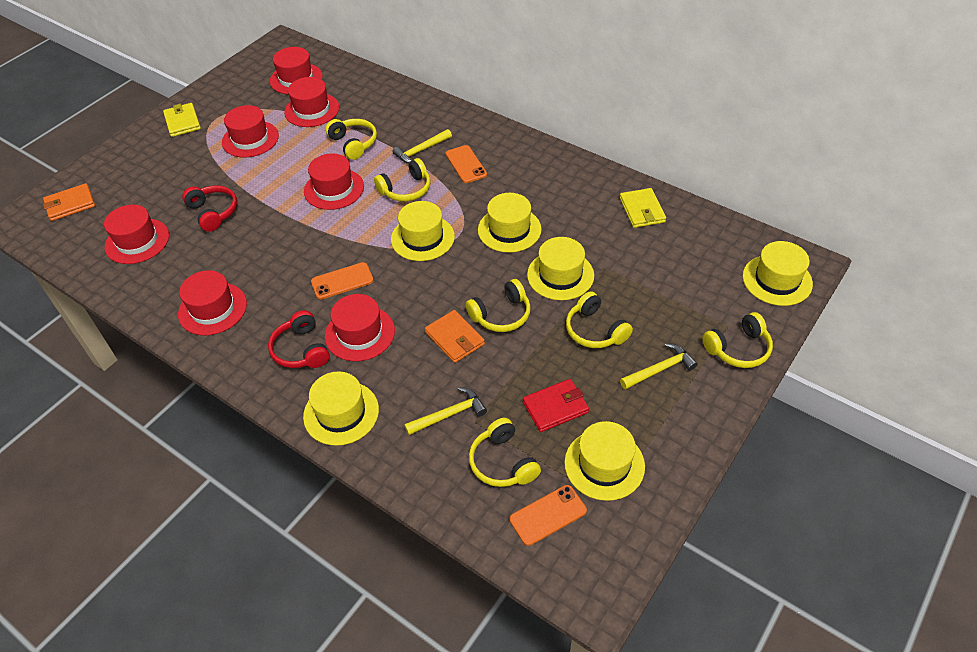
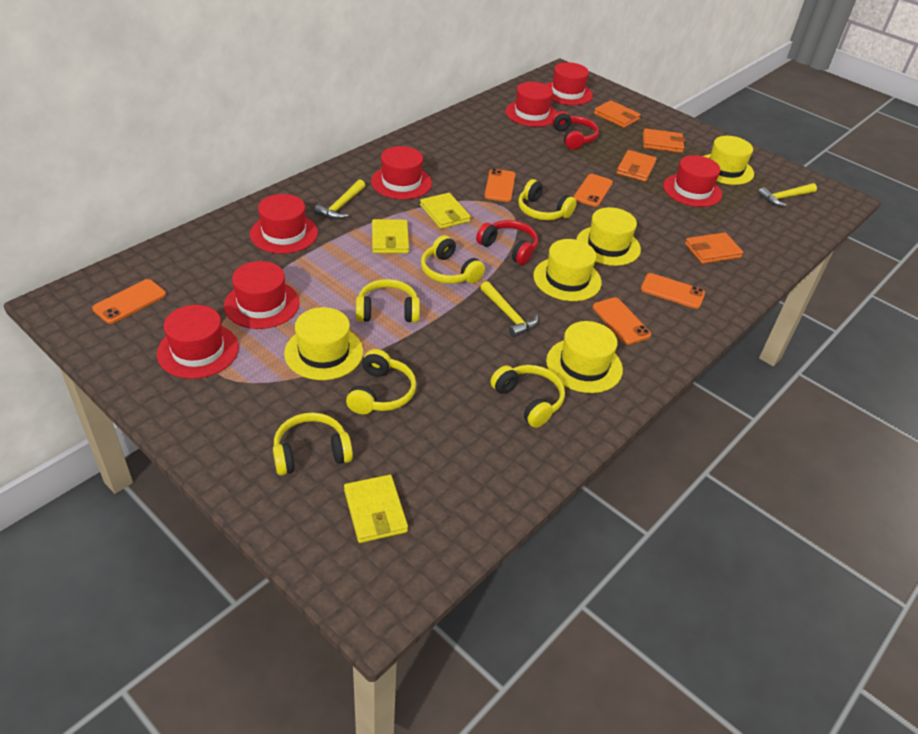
orange phone: [311,262,374,299] [446,145,487,183] [510,485,587,546] = 3 -> [92,279,166,324] [484,169,515,202] [574,174,613,207] [593,297,651,345] [641,273,705,309] = 5
orange wallet: [43,183,95,221] [425,310,485,363] = 2 -> [594,100,641,128] [617,150,657,182] [643,128,685,153] [685,232,743,264] = 4
red wallet: [523,379,589,432] = 1 -> none = 0
yellow hat: [303,371,379,446] [391,201,455,261] [478,193,542,253] [527,237,594,300] [564,421,645,501] [742,241,813,306] = 6 -> [284,307,363,380] [533,239,602,301] [546,321,623,393] [576,207,641,266] [703,136,754,185] = 5
yellow wallet: [163,103,201,137] [620,188,666,228] = 2 -> [344,475,408,543] [372,219,409,253] [420,193,471,229] = 3

